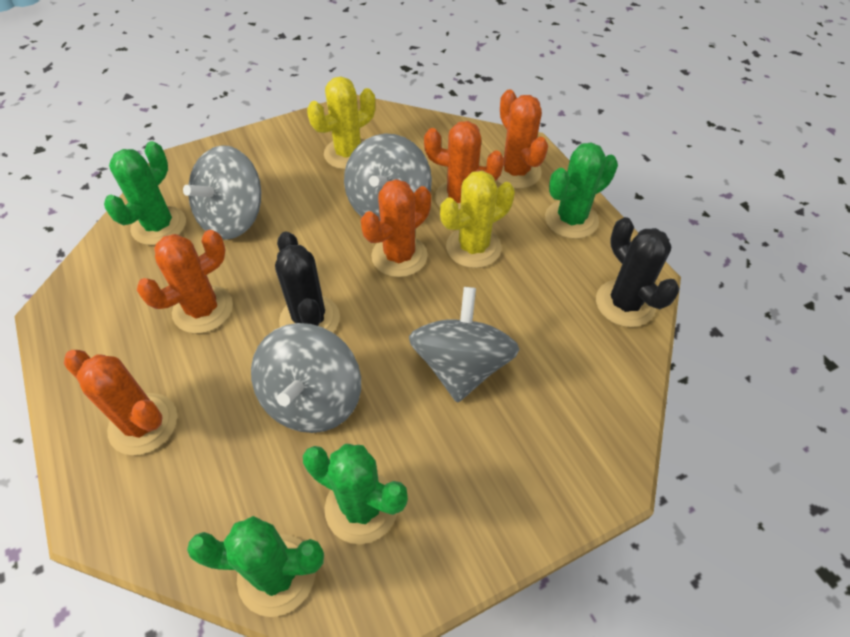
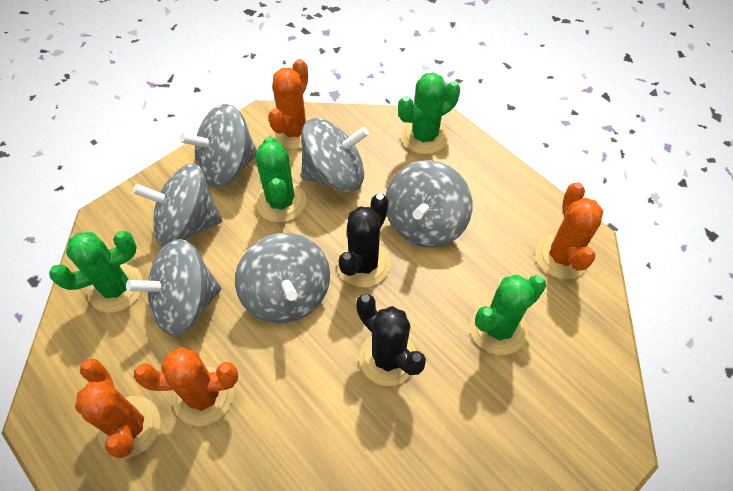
grey spinning top: [183,145,261,240] [251,323,361,433] [344,134,432,221] [409,287,520,403] = 4 -> [126,239,221,336] [133,164,222,247] [180,104,258,188] [235,233,330,324] [301,118,369,192] [386,160,472,248] = 6
orange cactus: [64,350,177,455] [137,230,233,334] [360,179,431,277] [424,121,504,210] [496,89,548,189] = 5 -> [75,359,161,458] [134,347,238,426] [268,59,312,149] [536,182,603,280] = 4
yellow cactus: [307,77,375,170] [440,171,515,268] = 2 -> none = 0

